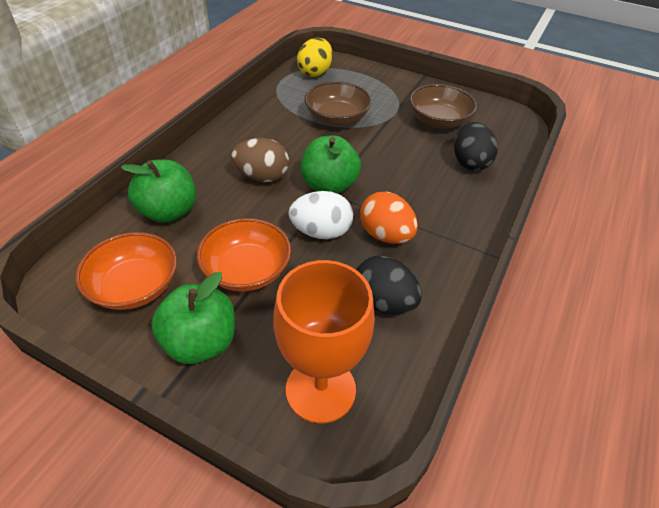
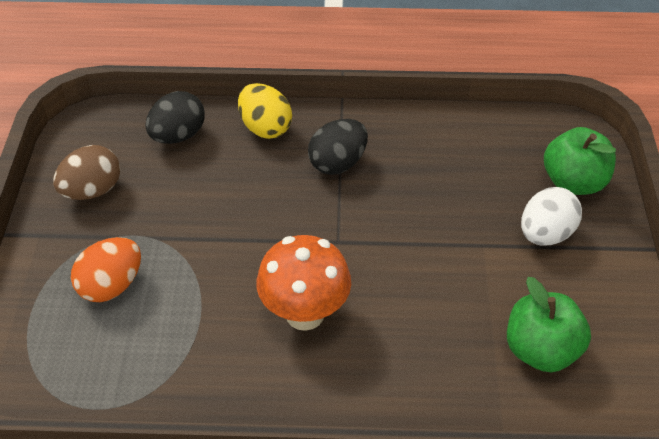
brown bowl: [304,81,372,126] [409,84,477,128] = 2 -> none = 0
green apple: [121,160,196,223] [151,272,235,364] [301,135,361,194] = 3 -> [507,277,591,372] [544,127,616,195] = 2
orange bowl: [76,232,177,310] [197,218,291,292] = 2 -> none = 0
orange goblet: [273,260,375,424] = 1 -> none = 0
orange mushroom: none = 0 -> [256,235,351,331] = 1

